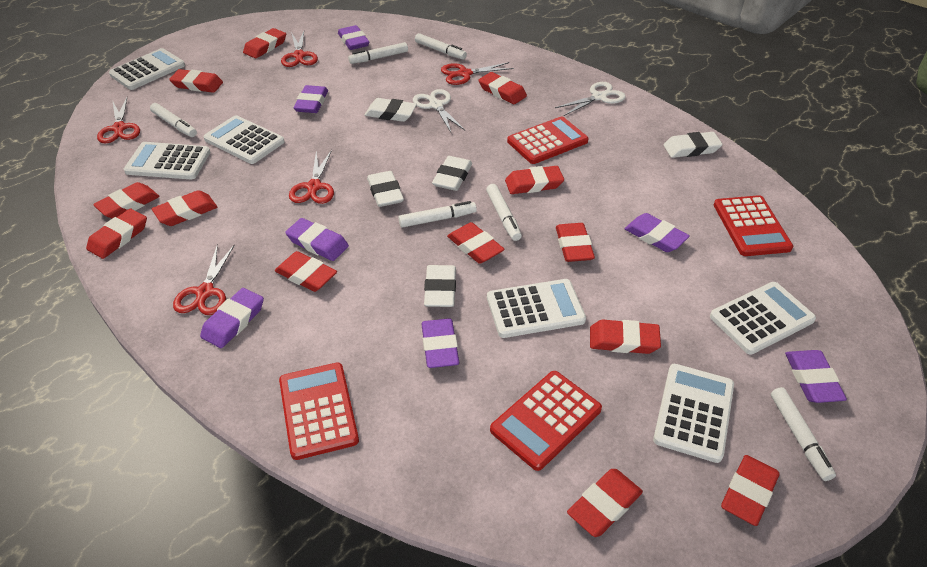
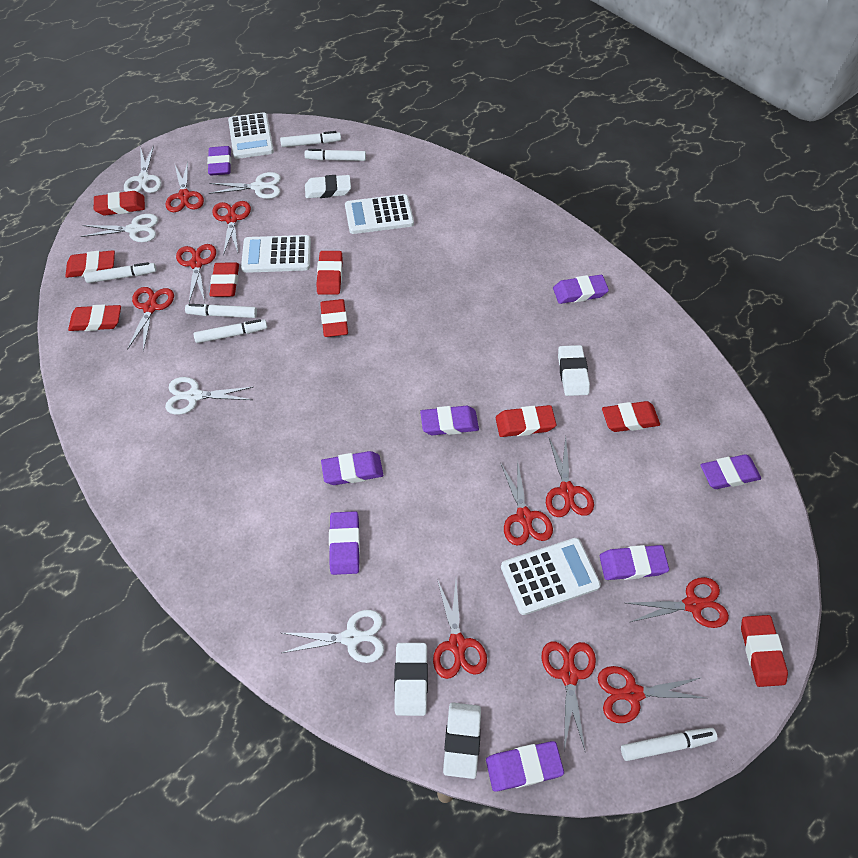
purple eraser: [200,288,264,348] [285,218,349,261] [293,85,328,113] [338,25,369,50] [421,318,459,368] [624,213,690,252] [785,350,847,403] = 7 -> [207,146,231,176] [321,451,383,485] [329,511,360,575] [420,406,479,435] [486,741,564,792] [553,275,609,304] [600,545,669,580] [701,454,761,489] = 8
red calculator: [279,363,359,460] [490,371,602,471] [507,116,589,164] [714,195,793,256] = 4 -> none = 0
red eraser: [86,209,147,259] [93,182,160,218] [152,190,217,226] [169,69,223,93] [243,28,286,58] [275,251,337,292] [447,222,505,264] [478,72,527,104] [505,166,564,194] [556,223,595,262] [567,469,643,537] [590,320,661,354] [721,455,780,526] = 13 -> [65,250,115,278] [68,304,121,331] [94,191,145,216] [209,262,239,297] [316,251,343,295] [320,299,348,337] [496,405,556,437] [602,401,660,432] [741,615,788,687] = 9
red scissors: [97,98,140,143] [173,244,235,315] [281,31,318,67] [289,150,334,204] [441,62,514,85] = 5 -> [127,287,174,352] [165,162,204,212] [176,244,216,303] [212,201,251,256] [433,579,487,679] [500,459,553,546] [542,641,596,751] [546,437,594,517] [598,666,705,723] [626,577,729,628] = 10
white calculator: [109,48,185,90] [124,142,210,179] [203,115,284,164] [487,279,586,338] [653,364,734,463] [710,282,816,355] = 6 -> [228,112,274,159] [241,235,311,273] [345,194,414,234] [501,538,601,615] = 4
white eraser: [365,98,417,122] [367,171,404,207] [424,265,456,307] [432,156,472,191] [664,132,723,158] = 5 -> [305,175,351,198] [394,643,428,716] [443,702,481,779] [558,345,590,396] = 4
white scissors: [413,89,465,132] [555,82,626,116] = 2 -> [81,214,158,242] [124,145,162,193] [165,377,253,415] [209,172,281,199] [282,610,384,663] = 5

